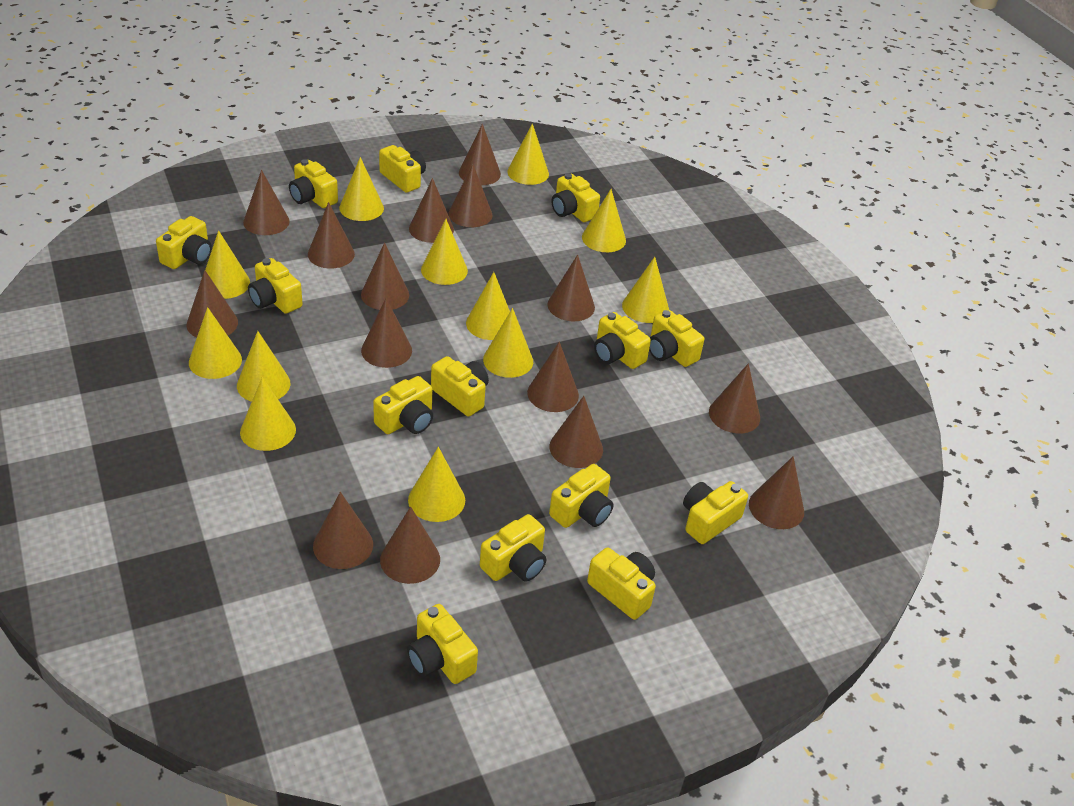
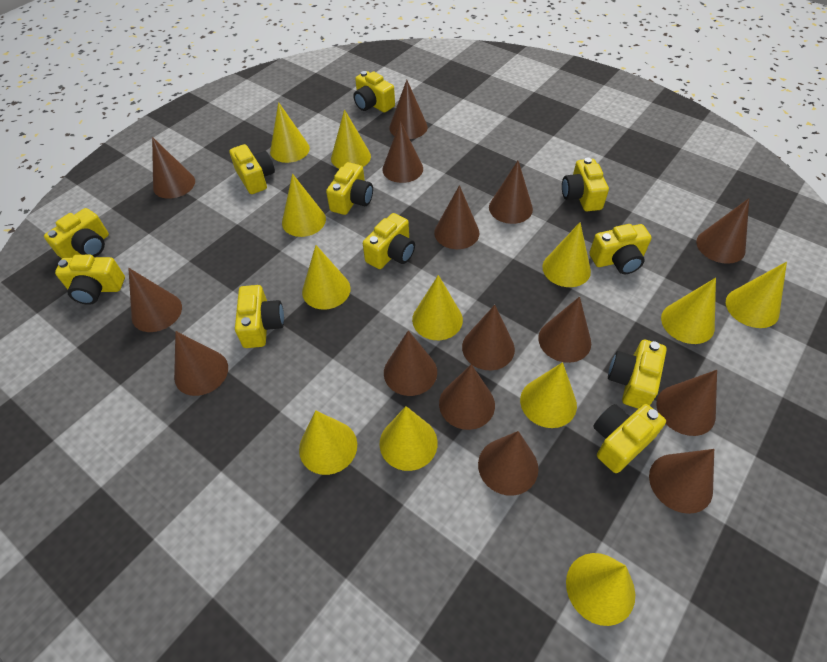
yellow camera: [156,216,212,269] [248,258,303,314] [289,159,338,208] [373,376,433,434] [379,145,426,193] [407,604,478,684] [431,356,489,416] [480,514,546,581] [549,464,614,528] [551,173,600,222] [587,547,656,620] [594,312,651,369] [649,310,704,367] [683,481,748,544] = 14 -> [44,208,109,258] [55,255,125,305] [229,144,275,194] [235,285,284,348] [326,162,373,215] [353,71,395,112] [363,213,415,269] [562,158,609,211] [589,224,652,274] [593,404,666,473] [608,340,667,409] = 11

